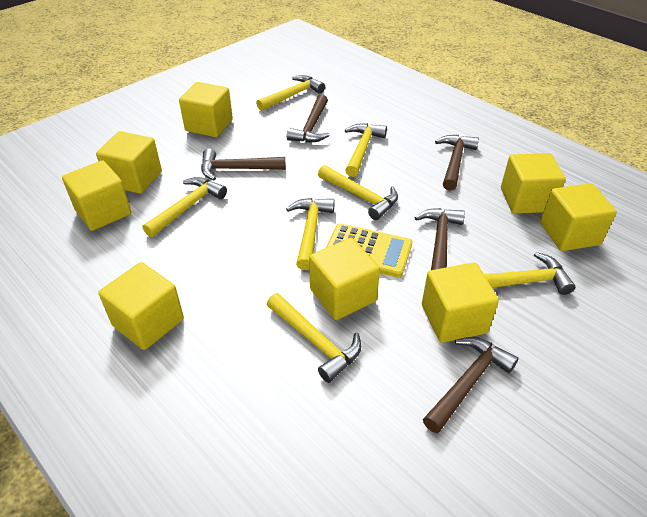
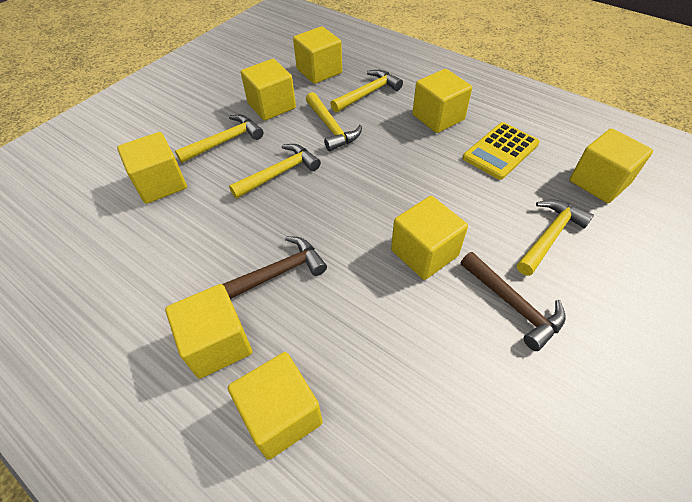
brown hammer: [201,149,285,180] [287,94,330,143] [415,208,465,270] [423,337,519,433] [435,135,479,191] = 5 -> [222,236,327,299] [461,252,566,351] = 2
yellow hammer: [143,177,227,237] [256,75,325,111] [267,293,361,383] [286,198,335,270] [318,165,398,220] [345,123,387,177] [484,252,575,295] = 7 -> [175,115,263,163] [229,144,321,199] [306,92,362,151] [330,70,403,112] [517,199,594,276] = 5

